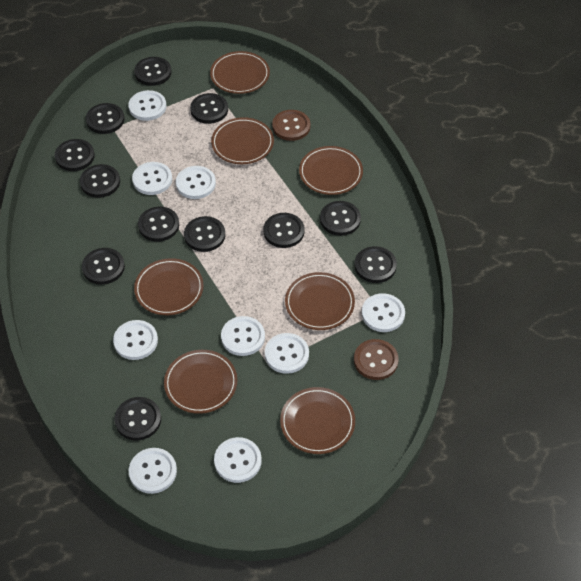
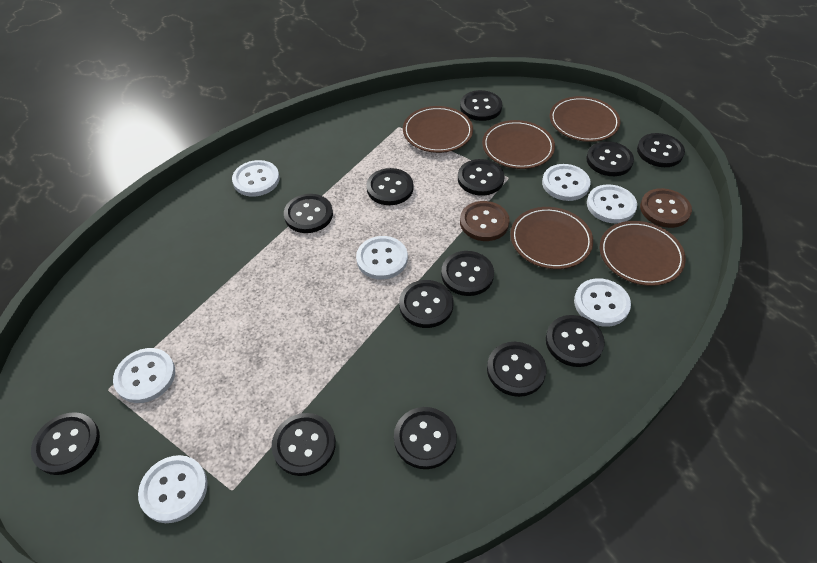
black button: [55,139,95,171] [80,164,120,198] [82,248,125,285] [86,103,124,134] [114,397,161,440] [134,57,172,86] [138,206,179,242] [184,216,225,252] [190,93,228,124] [263,213,305,248] [320,201,361,236] [355,246,397,283] = 12 -> [31,412,100,475] [271,413,336,476] [284,194,333,233] [366,168,413,205] [394,407,457,469] [399,280,453,328] [441,251,494,296] [458,159,504,196] [460,90,502,121] [487,342,546,397] [546,315,605,367] [586,141,634,176] [637,133,685,167] = 13
brown plate: [134,258,204,315] [164,350,237,414] [210,51,270,94] [211,117,274,164] [280,387,355,454] [285,272,355,330] [299,146,363,195] = 7 -> [403,106,473,153] [482,120,555,169] [510,207,593,269] [550,96,621,142] [600,221,686,286] = 5
white button: [113,320,158,360] [128,90,167,121] [129,448,177,494] [132,162,172,195] [176,166,216,199] [214,437,262,483] [221,316,265,356] [265,333,309,374] [362,293,405,332] = 9 -> [113,348,175,403] [138,455,208,523] [232,160,280,197] [356,236,408,280] [542,164,591,201] [574,278,631,327] [587,184,637,223] = 7

